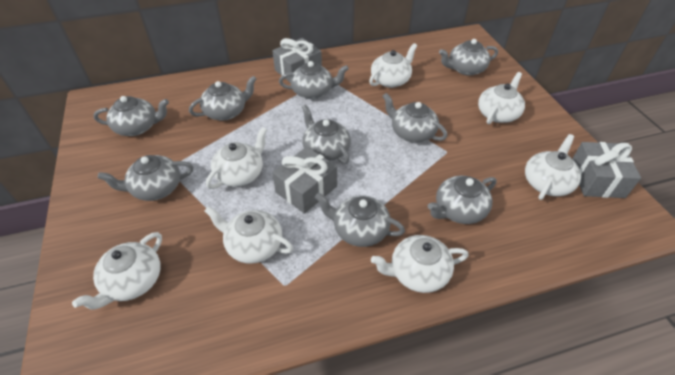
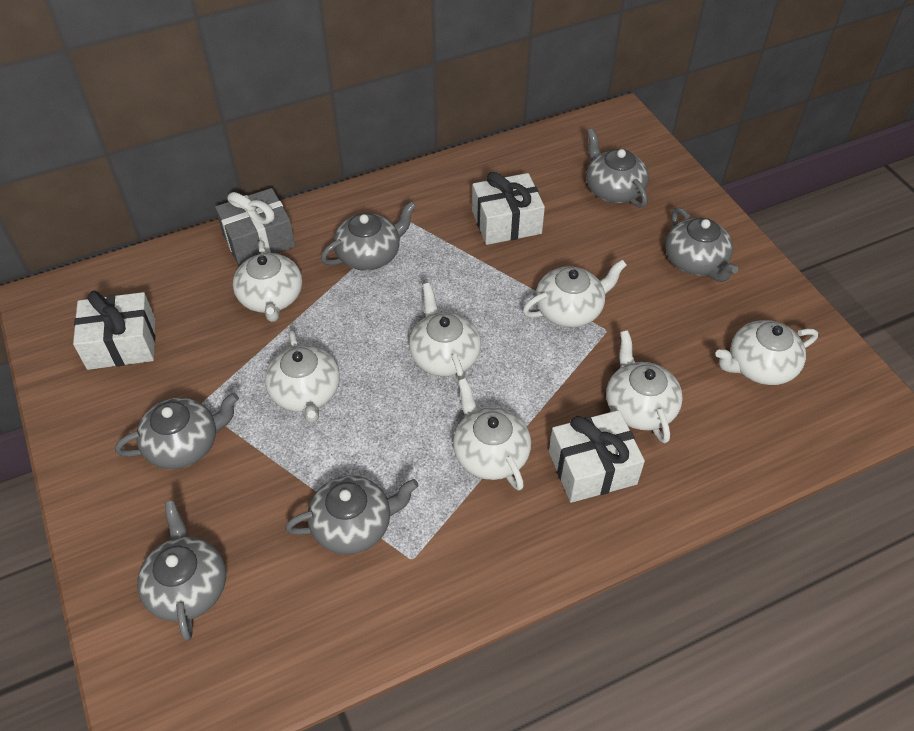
grey gift: [272,38,322,82] [272,147,337,214] [572,142,641,198] = 3 -> [215,188,295,266] = 1
grey teapot: [93,96,169,136] [98,155,193,201] [189,76,257,120] [279,61,349,99] [302,105,351,164] [315,193,405,247] [383,93,447,143] [428,176,497,224] [439,39,498,76] = 9 -> [115,393,239,469] [137,500,226,641] [285,476,419,555] [321,201,416,271] [586,128,649,208] [665,207,738,282] = 6
white gift: none = 0 -> [73,291,155,370] [472,172,545,245] [549,410,645,503] = 3

